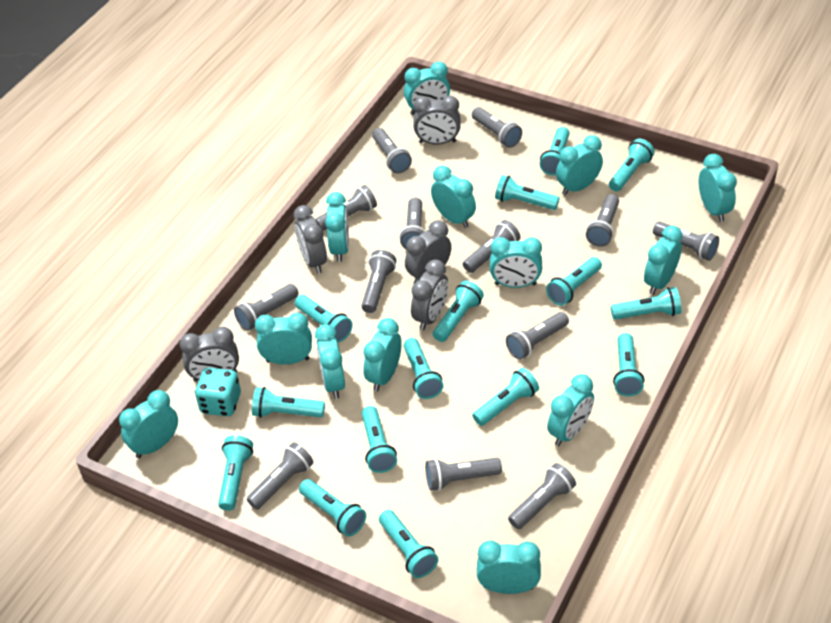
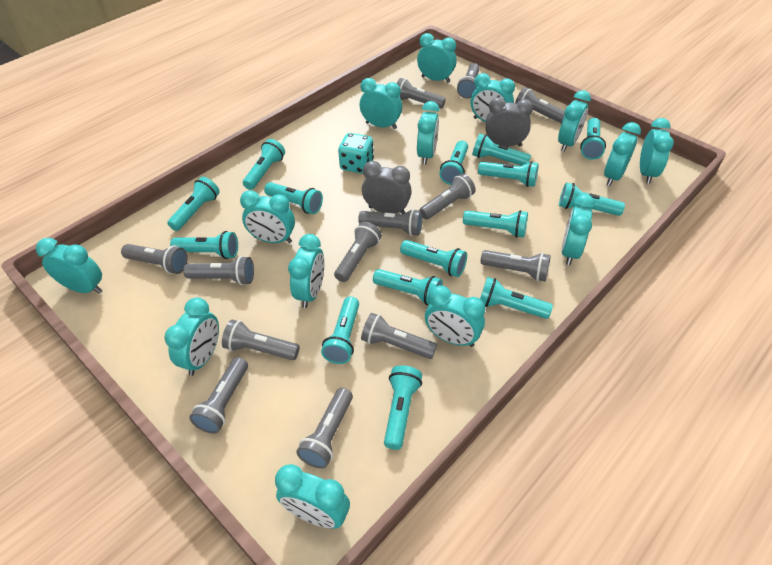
grey clock: [180,327,239,382] [294,205,327,273] [405,220,452,283] [411,259,448,330] [413,96,461,145] = 5 -> [362,161,412,214] [486,97,533,146] = 2
turquoise clock: [119,390,178,458] [255,313,312,365] [315,324,345,399] [325,192,349,262] [363,318,402,391] [404,62,450,115] [431,165,476,228] [477,541,541,594] [490,237,542,288] [547,374,594,446] [556,135,603,195] [644,226,683,295] [699,154,737,222] = 13 -> [36,238,102,294] [165,297,219,376] [240,190,295,243] [275,464,350,529] [288,234,324,308] [360,78,402,129] [417,33,457,83] [417,101,440,165] [425,285,485,347] [470,73,515,122] [558,90,591,152] [561,194,595,265] [604,122,641,186] [640,118,674,184] = 14

